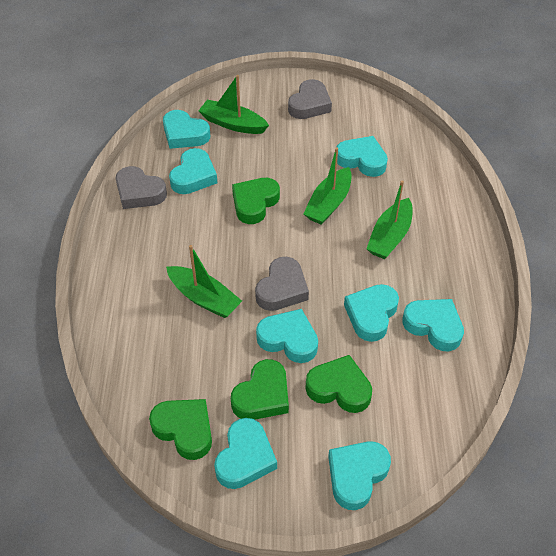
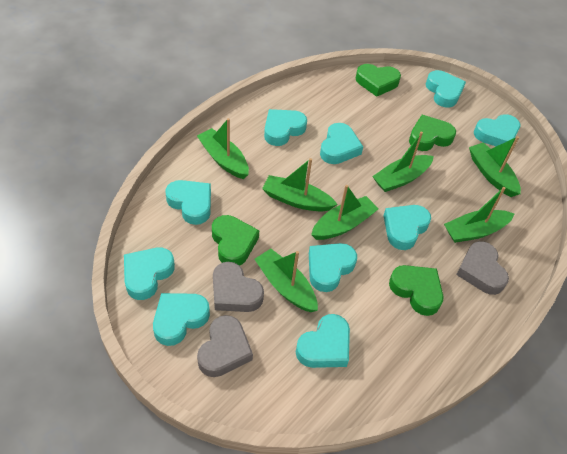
green boat: [166,245,242,318] [198,75,269,134] [303,148,352,225] [366,181,413,259] = 4 -> [197,118,249,179] [254,248,318,312] [262,158,338,211] [311,185,379,240] [372,132,434,192] [444,187,514,243] [469,136,521,197] = 7
turquoise heart: [163,110,210,149] [169,148,217,194] [214,418,277,489] [256,309,318,363] [328,441,391,510] [336,136,388,177] [344,284,399,342] [402,299,464,351] = 8 -> [124,248,175,300] [153,293,210,346] [165,180,211,225] [264,109,307,146] [296,314,350,368] [309,243,357,292] [320,123,363,164] [383,205,431,250] [426,70,466,108] [474,114,520,146] = 10

